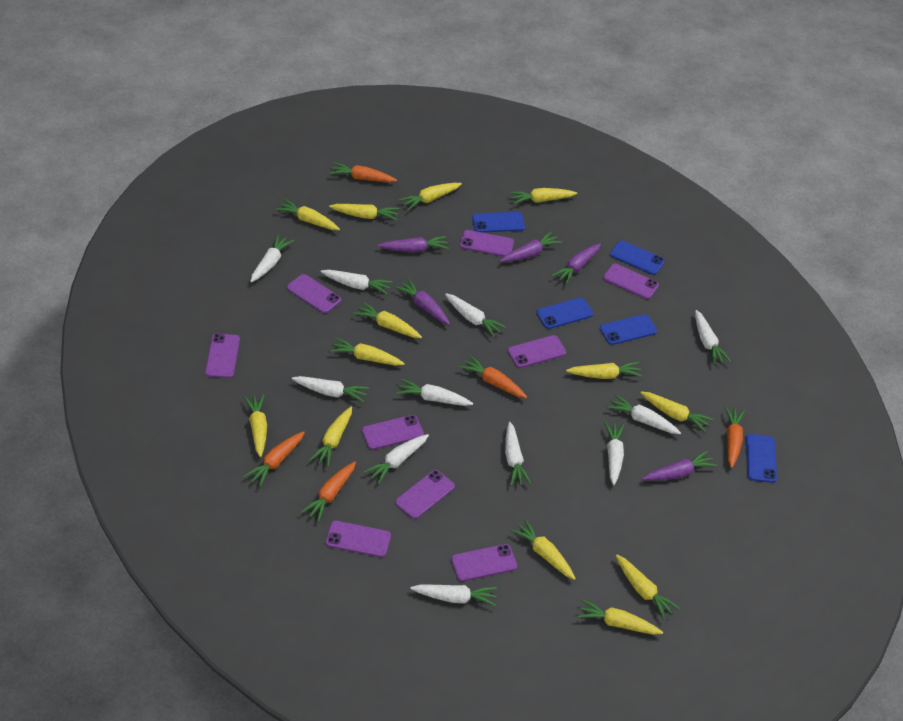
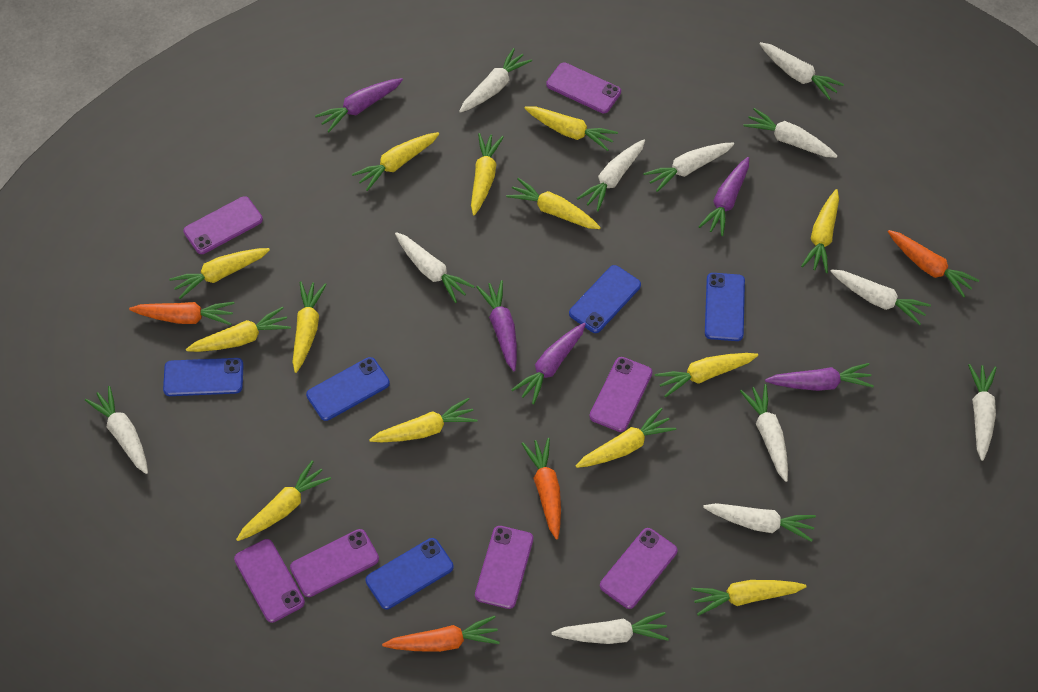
orange carrot: [244,431,305,487] [301,462,356,522] [329,162,397,182] [459,355,527,398] [725,406,745,468] = 5 -> [129,302,235,325] [382,616,500,652] [522,438,561,540] [888,230,979,298] = 4
purple phone: [205,334,240,378] [287,274,341,313] [325,521,391,557] [362,415,424,450] [395,470,455,519] [451,544,517,581] [460,230,514,257] [508,335,566,368] [603,264,659,299] = 9 -> [183,196,263,254] [234,539,305,623] [290,529,379,597] [475,526,533,609] [546,62,621,113] [589,357,652,432] [600,528,677,609] = 7
white carrot: [250,234,294,282] [292,376,369,403] [321,270,392,295] [364,434,429,484] [396,379,473,406] [411,585,497,606] [445,293,506,337] [505,422,531,486] [604,422,625,485] [607,394,681,434] [695,310,731,365] = 11 -> [85,386,148,474] [395,232,475,303] [459,48,532,113] [552,612,669,644] [577,140,645,211] [643,143,734,192] [703,503,816,542] [740,384,788,482] [743,108,837,158] [760,42,844,100] [830,269,931,325] [968,364,997,461] = 12

